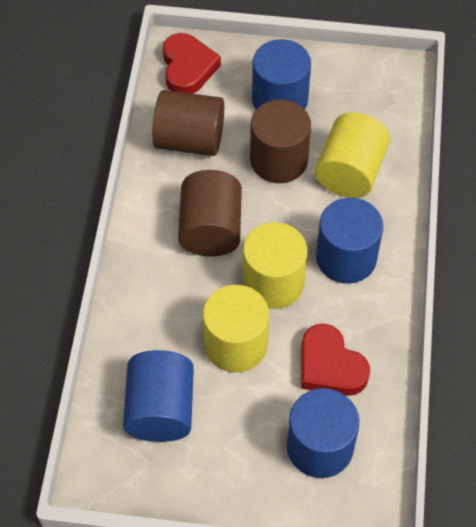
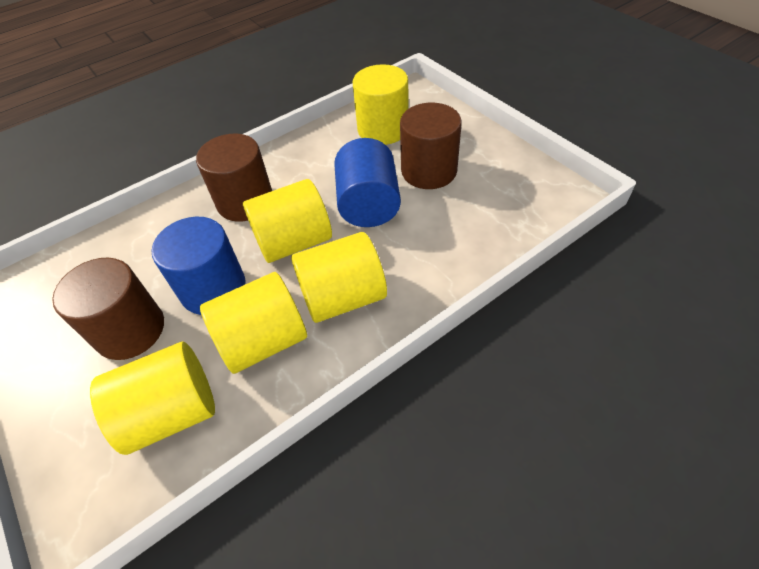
blue cylinder: [123,350,194,442] [252,39,311,110] [287,388,359,478] [316,198,383,284] = 4 -> [152,217,246,315] [334,138,401,227] = 2
red heart: [163,33,221,94] [301,324,370,396] = 2 -> none = 0
yellow cylinder: [203,285,269,372] [243,222,308,309] [315,112,390,198] = 3 -> [90,342,215,455] [200,272,307,374] [243,179,332,263] [291,232,387,323] [353,64,409,145] = 5

